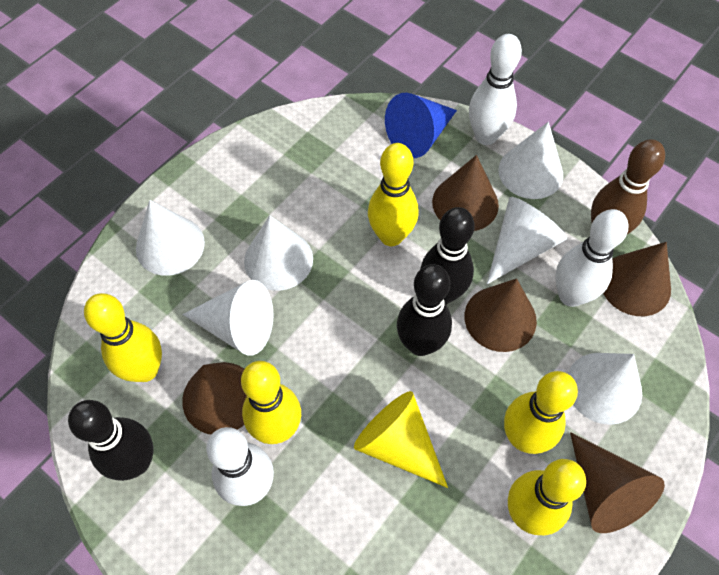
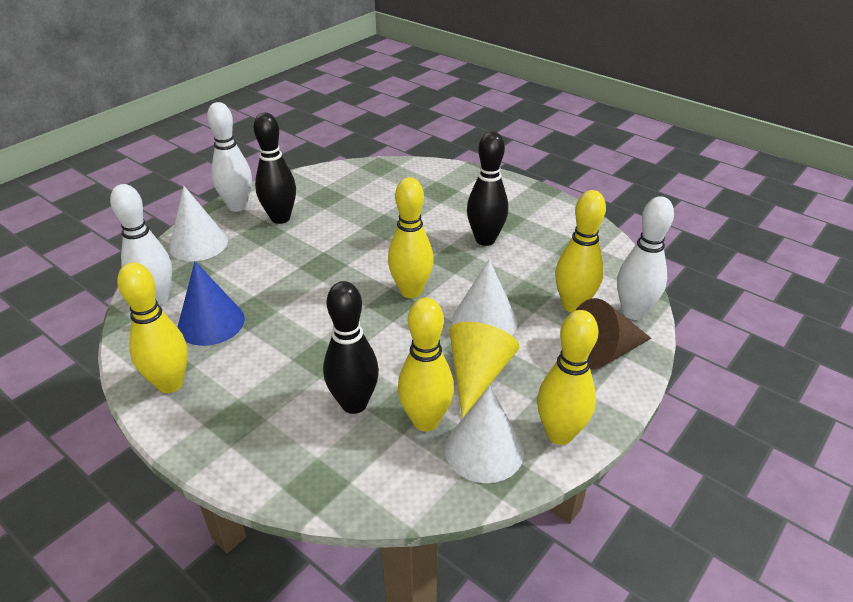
brown bowling pin: [591,139,665,234] = 1 -> none = 0
brown cone: [182,362,247,435] [432,155,499,231] [464,278,537,352] [570,432,665,533] [603,242,671,316] = 5 -> [575,298,651,370] = 1
white cone: [136,200,205,276] [182,280,274,356] [244,215,313,291] [487,197,567,284] [498,122,563,199] [567,353,642,425] = 6 -> [169,186,228,261] [445,386,524,483] [452,260,517,335] = 3

